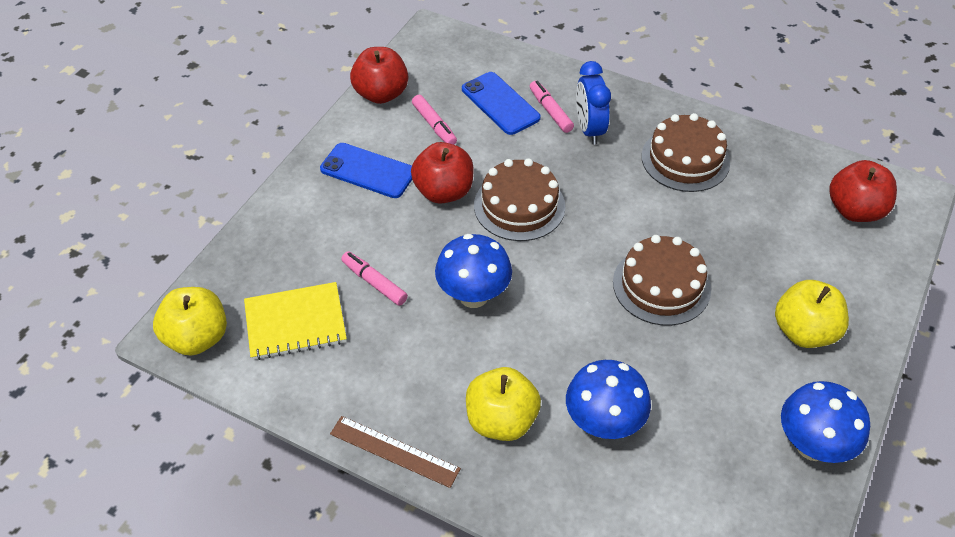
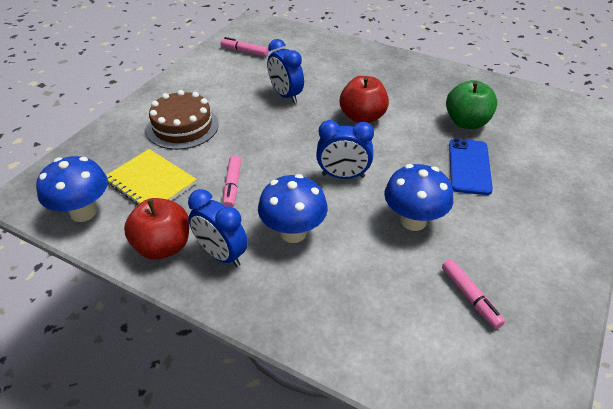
blue clock: [576,61,611,145] = 1 -> [188,189,248,267] [267,39,304,103] [316,120,374,179] = 3
blue phone: [320,143,412,198] [462,72,541,135] = 2 -> [449,138,493,195] = 1
brown cake: [474,158,565,241] [613,235,711,326] [641,113,730,192] = 3 -> [146,90,219,150] = 1
brown ruler: [330,416,461,488] = 1 -> none = 0
green apple: none = 0 -> [446,80,497,129] = 1
red apple: [350,47,408,104] [411,142,474,204] [829,160,897,222] = 3 -> [124,198,189,260] [340,76,389,123] = 2
yellow apple: [153,287,227,356] [466,367,541,441] [775,280,849,348] = 3 -> none = 0

